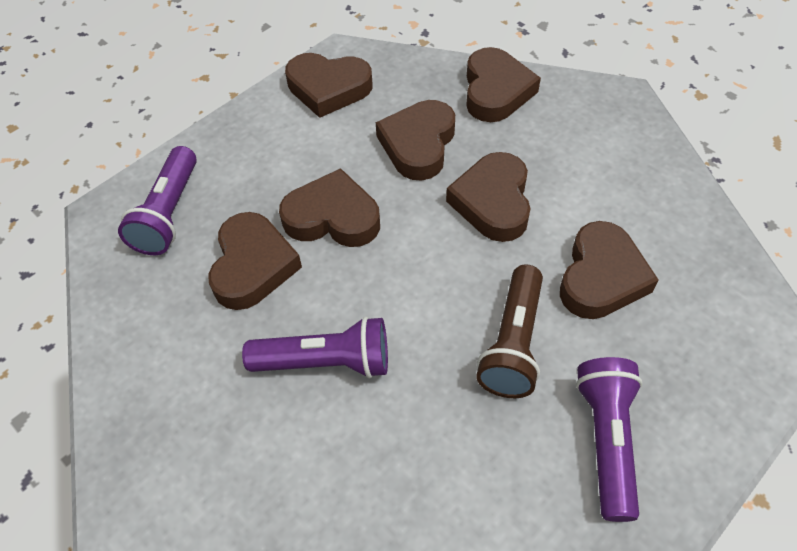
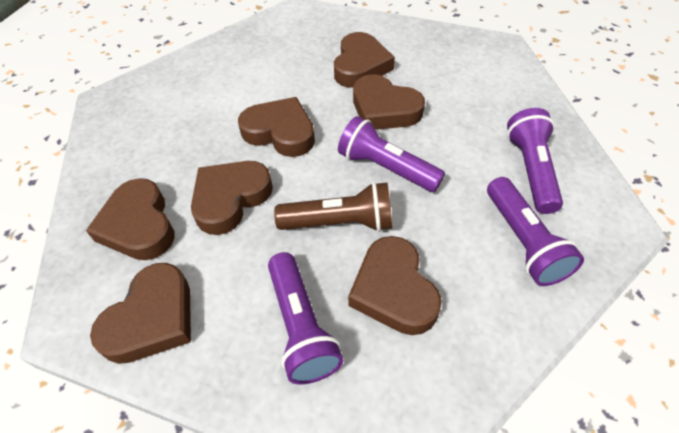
purple flashlight: [118,146,197,255] [242,317,388,378] [576,357,643,522] = 3 -> [268,252,343,385] [338,116,445,192] [487,177,584,286] [507,108,563,214] = 4

